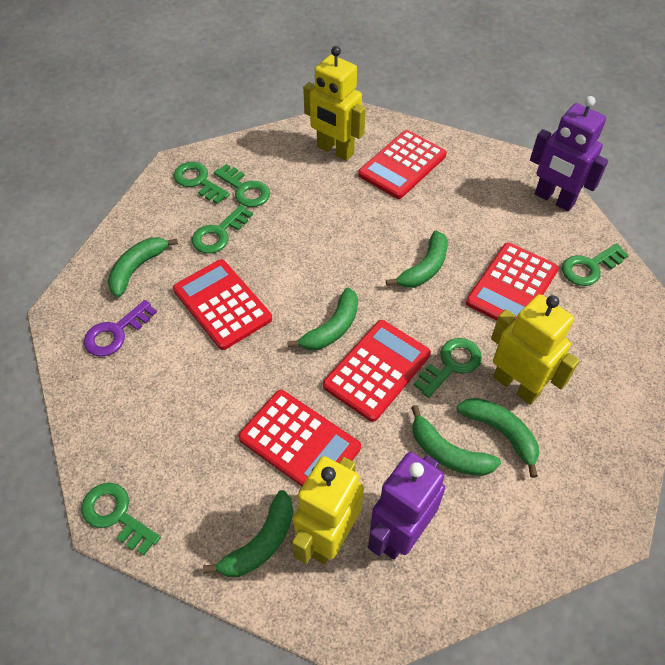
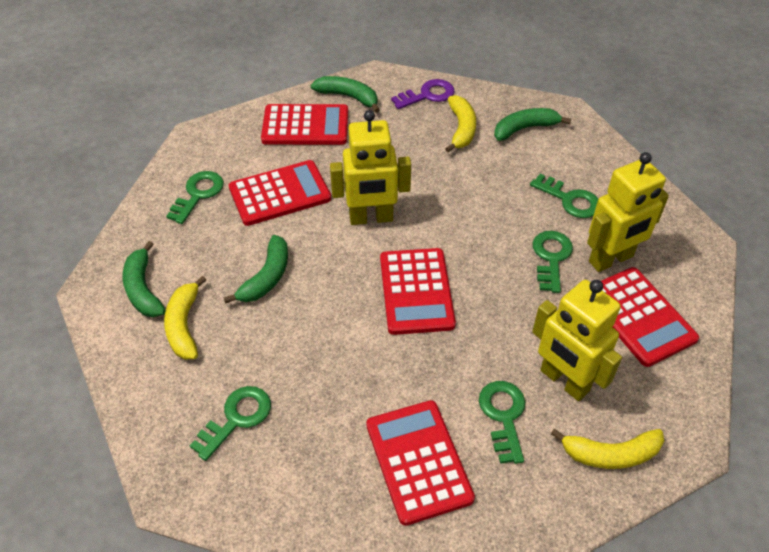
green banana: [108,237,178,297] [203,490,293,577] [287,288,358,350] [386,230,448,288] [411,405,501,476] [457,398,539,478] = 6 -> [123,241,166,317] [223,235,288,304] [311,76,379,113] [494,108,571,141] = 4
green key: [81,483,161,555] [174,162,230,204] [192,205,253,254] [214,164,270,207] [414,338,482,398] [562,243,629,286] = 6 -> [166,171,224,224] [190,386,271,461] [479,381,526,464] [530,174,598,218] [533,231,573,293] = 5
purple robot: [368,452,445,560] [530,96,608,211] = 2 -> none = 0
yellow banana: none = 0 -> [164,276,206,360] [445,95,476,153] [551,428,664,469] = 3

